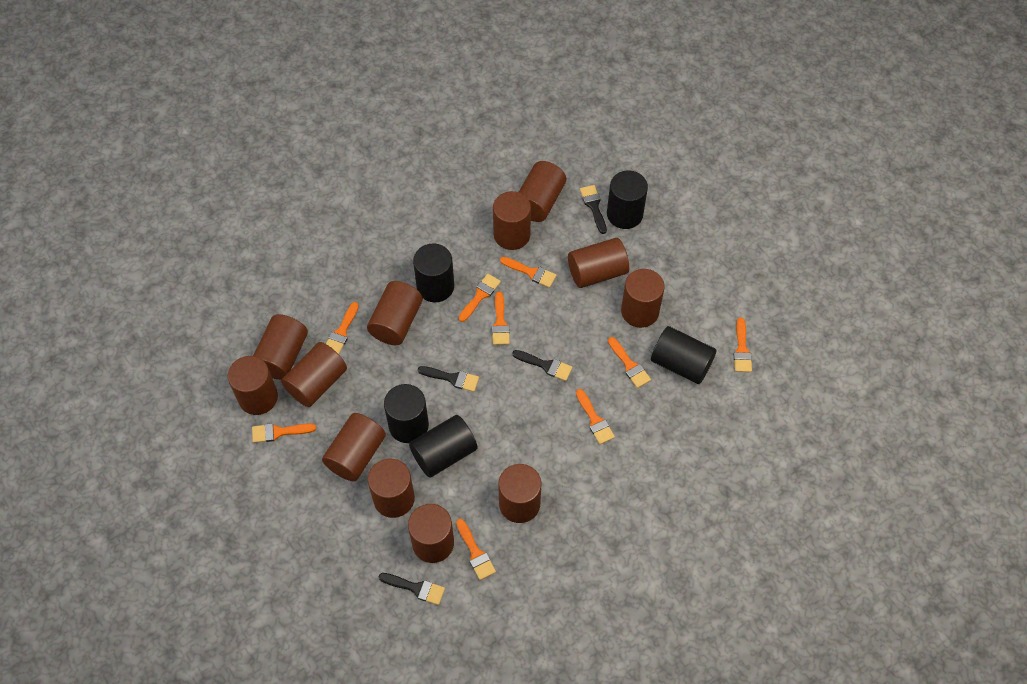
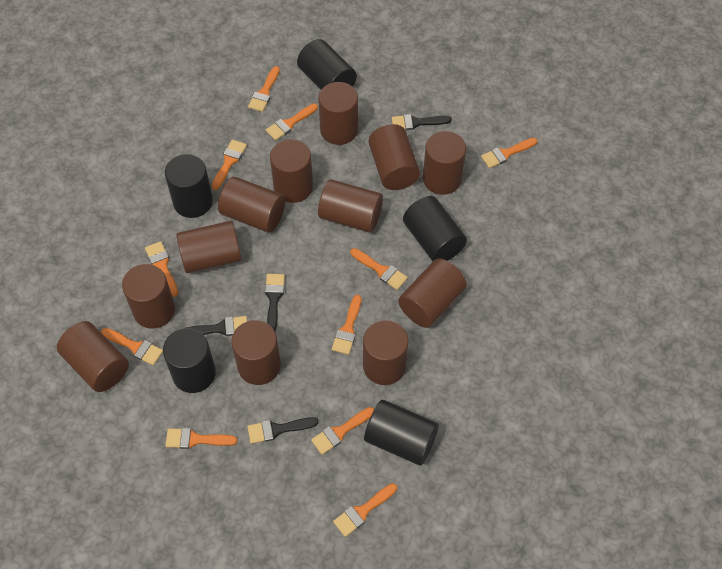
orange brush: [252,423,316,443] [326,302,359,354] [456,519,496,580] [459,274,501,322] [492,292,510,345] [500,257,557,288] [576,389,615,444] [608,337,651,388] [734,318,752,372] = 9 -> [101,328,163,366] [145,241,178,297] [165,428,238,449] [212,140,247,190] [248,66,280,112] [266,104,318,141] [311,407,374,455] [332,295,361,355] [333,483,397,537] [350,248,408,290] [481,138,538,168] = 11

